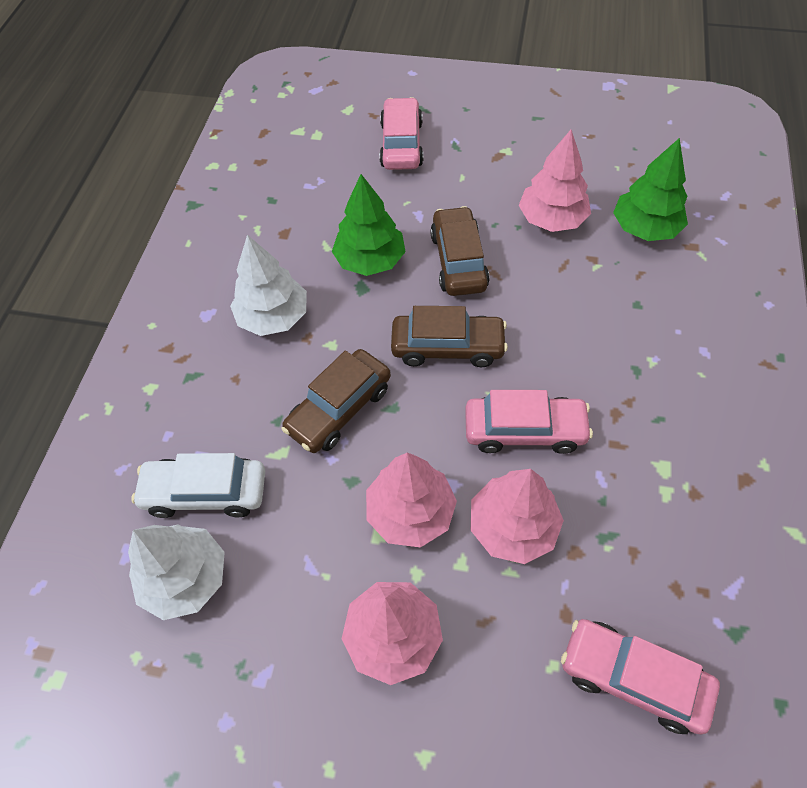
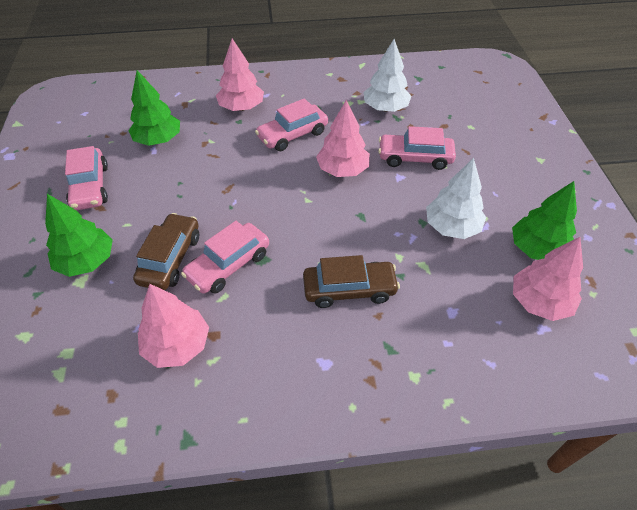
brown car: [281,349,391,453] [391,306,508,367] [430,206,490,296] = 3 -> [133,213,199,290] [303,255,400,308] = 2
green tree: [332,174,406,276] [613,138,688,241] = 2 -> [45,194,113,277] [128,70,180,146] [512,181,577,260] = 3
pink car: [379,97,423,170] [465,390,593,454] [561,619,720,735] = 3 -> [65,146,108,211] [181,221,269,294] [255,98,328,151] [378,126,456,170] = 4
white car: [131,453,265,518] = 1 -> none = 0

